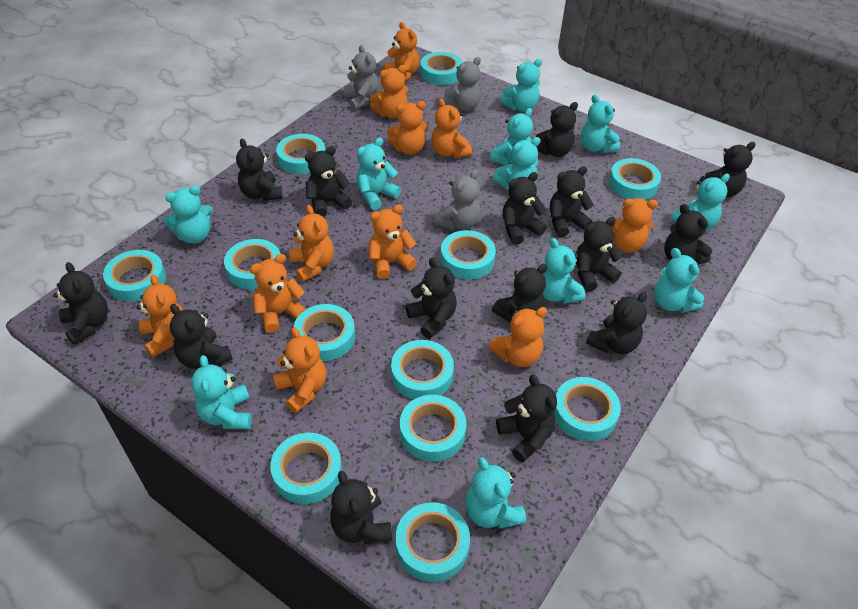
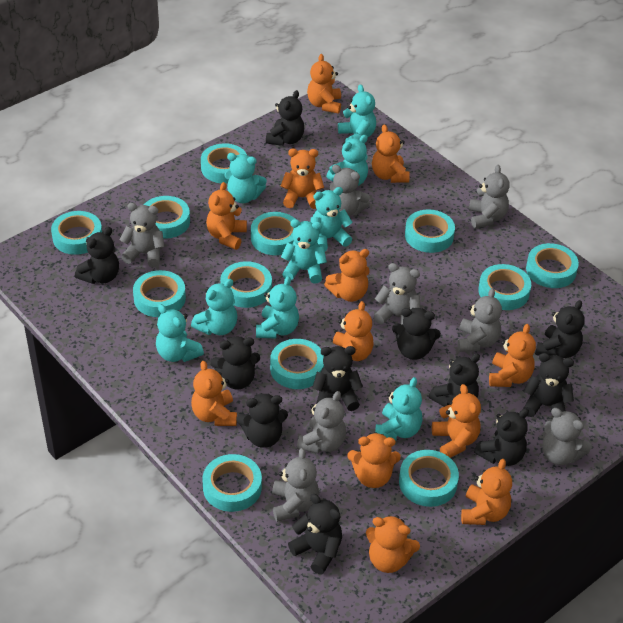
black teddy bear: [53,262,108,345] [170,304,233,369] [236,139,283,201] [305,146,352,217] [330,471,392,545] [405,258,457,339] [492,264,547,323] [496,374,557,463] [503,172,547,245] [536,102,578,157] [550,166,594,237] [576,217,623,292] [586,292,647,354] [664,204,712,265] [699,142,755,197] = 15 -> [75,227,119,284] [211,337,260,390] [236,393,288,448] [266,90,304,146] [288,494,342,574] [312,346,363,411] [392,308,441,360] [429,353,480,407] [474,408,529,466] [523,353,574,418] [535,300,585,358] = 11
grey teddy bear: [344,45,379,110] [434,170,481,230] [442,57,481,111] = 3 -> [120,203,165,268] [272,448,319,522] [297,391,346,453] [329,165,370,216] [374,263,420,325] [457,288,502,352] [469,165,510,228] [542,408,591,465] = 8
orange teddy bear: [136,275,184,357] [250,254,306,333] [273,327,326,413] [289,205,334,282] [369,205,417,279] [370,65,408,118] [383,22,419,81] [386,101,428,155] [431,99,472,158] [488,307,547,367] [605,198,658,253] = 11 -> [191,361,237,426] [206,182,247,250] [280,148,324,209] [307,54,341,114] [324,249,370,302] [333,301,373,361] [347,432,401,488] [366,515,420,573] [372,124,410,183] [432,384,481,458] [461,459,512,525] [489,324,536,387] = 12
turquoise teddy bear: [163,186,213,244] [191,355,252,429] [356,138,401,210] [465,457,526,529] [490,108,533,165] [493,137,541,190] [500,59,542,112] [542,238,585,304] [581,94,620,153] [654,248,704,313] [671,173,730,231] = 11 -> [156,304,204,362] [191,279,237,335] [224,153,267,203] [256,276,299,339] [281,219,327,284] [311,187,353,251] [326,135,368,186] [338,84,376,142] [375,377,422,441] = 9

